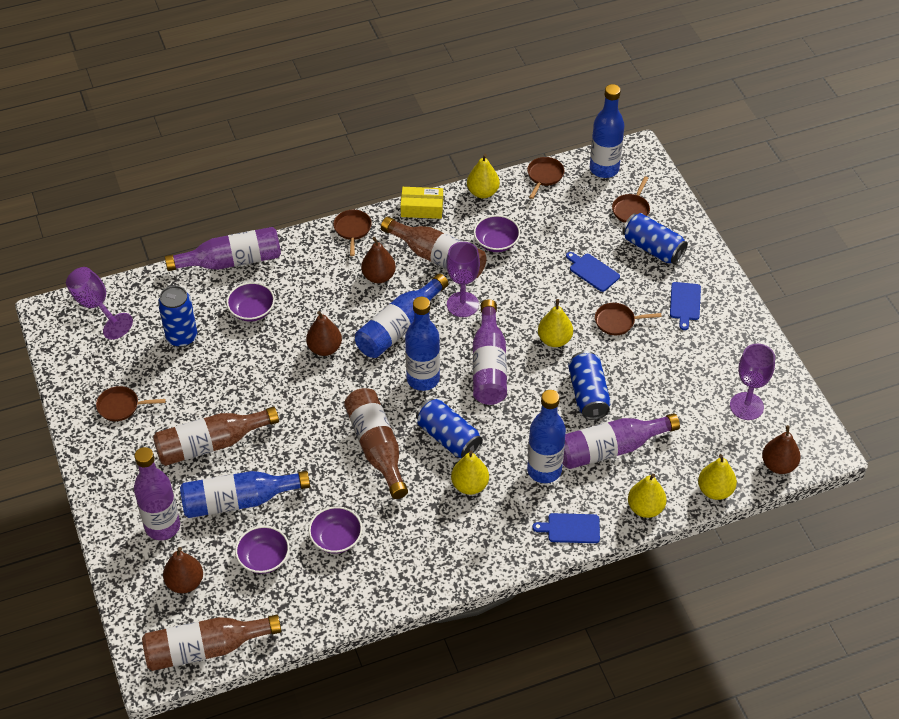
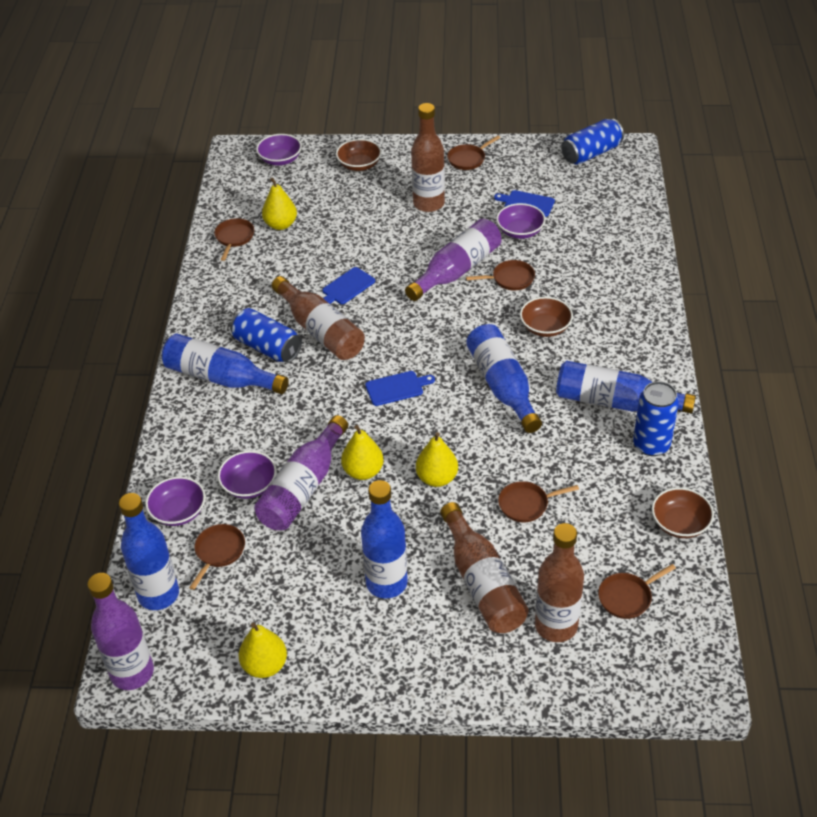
blue can: [158,286,197,347] [416,398,483,458] [568,351,611,420] [623,213,688,265] = 4 -> [230,308,302,363] [561,119,624,165] [633,381,679,456] = 3
brown bowl: none = 0 -> [336,139,382,171] [520,297,573,337] [652,487,714,538] = 3
brown pan: [96,386,166,421] [333,210,372,256] [527,157,564,199] [595,303,662,335] [612,176,650,223] = 5 -> [189,524,245,590] [214,218,254,261] [447,135,500,170] [466,260,535,291] [498,481,579,522] [598,564,676,619] = 6
brown pear: [163,547,203,593] [306,311,342,356] [361,237,396,283] [762,425,801,474] = 4 -> none = 0
purple bottle: [134,447,180,540] [165,227,281,271] [473,299,507,405] [563,413,680,469] = 4 -> [87,573,154,690] [254,415,348,530] [405,219,501,301] = 3
purple goblet: [66,267,133,340] [447,242,480,317] [730,344,775,420] = 3 -> none = 0
yellow box: [400,187,443,219] = 1 -> none = 0
yellow pear: [451,451,489,495] [467,154,500,198] [538,299,573,347] [628,474,667,518] [698,454,737,500] = 5 -> [239,623,287,678] [262,177,297,230] [341,425,384,480] [416,432,458,487] = 4

